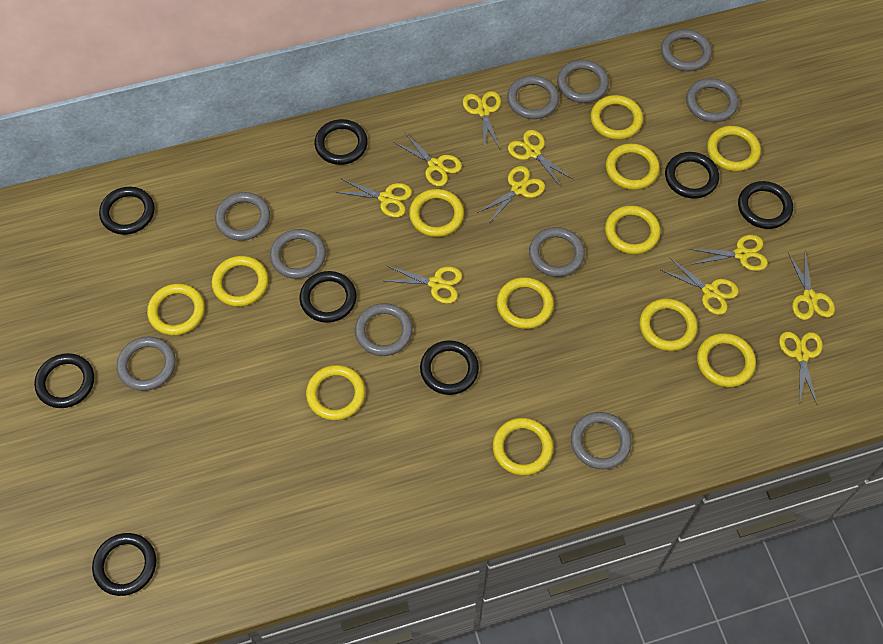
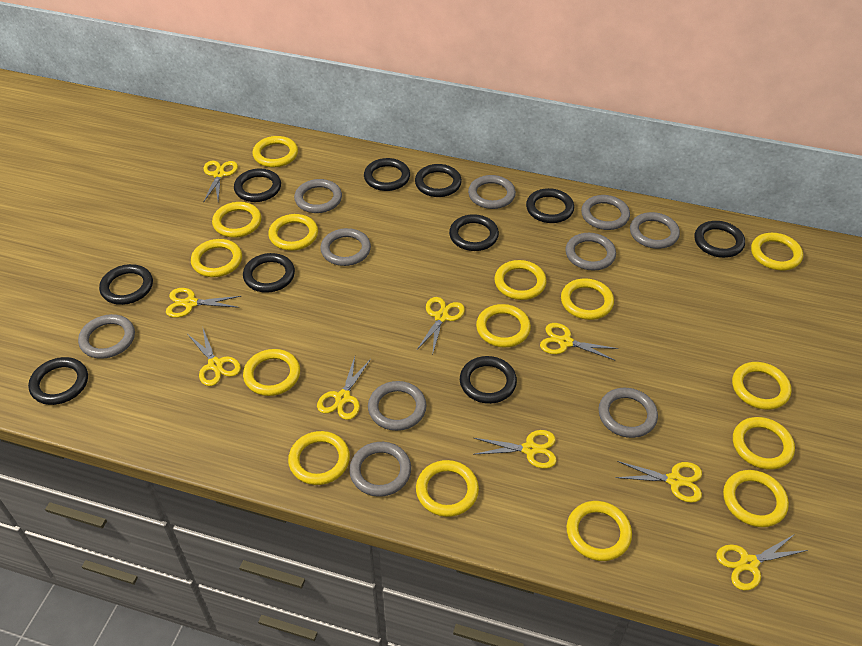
black ring: [34,353,94,408] [92,533,156,596] [99,187,155,235] [300,271,356,323] [315,119,368,165] [420,340,479,395] [665,152,719,199] [738,181,793,229] = 8 -> [28,357,88,405] [99,264,153,305] [234,168,281,202] [243,253,295,293] [364,158,410,191] [415,164,462,197] [449,214,499,251] [460,356,517,404] [526,188,574,223] [694,221,745,258] = 10
yellow ring: [147,284,205,336] [212,256,268,307] [306,365,365,420] [409,189,464,237] [493,418,553,476] [497,277,554,329] [590,95,643,140] [605,205,660,254] [606,143,660,190] [640,298,697,351] [697,333,756,387] [707,126,761,171] = 12 -> [191,239,242,277] [212,202,262,238] [243,349,300,396] [252,136,298,167] [268,214,318,251] [288,431,350,485] [416,460,479,517] [476,304,531,347] [494,260,547,300] [561,278,614,320] [566,501,632,561] [723,470,789,527] [732,362,791,410] [733,417,795,470] [751,233,803,270] = 15
yellow scissors: [335,179,412,218] [386,266,462,304] [393,133,462,186] [463,91,501,150] [477,166,545,223] [508,130,574,188] [661,257,739,315] [690,235,768,271] [779,332,823,404] [788,252,835,320] = 10 -> [166,288,241,318] [187,326,241,386] [203,161,238,203] [317,357,371,420] [416,297,465,356] [473,430,557,469] [540,323,618,360] [616,461,702,503] [716,534,808,590] = 9

